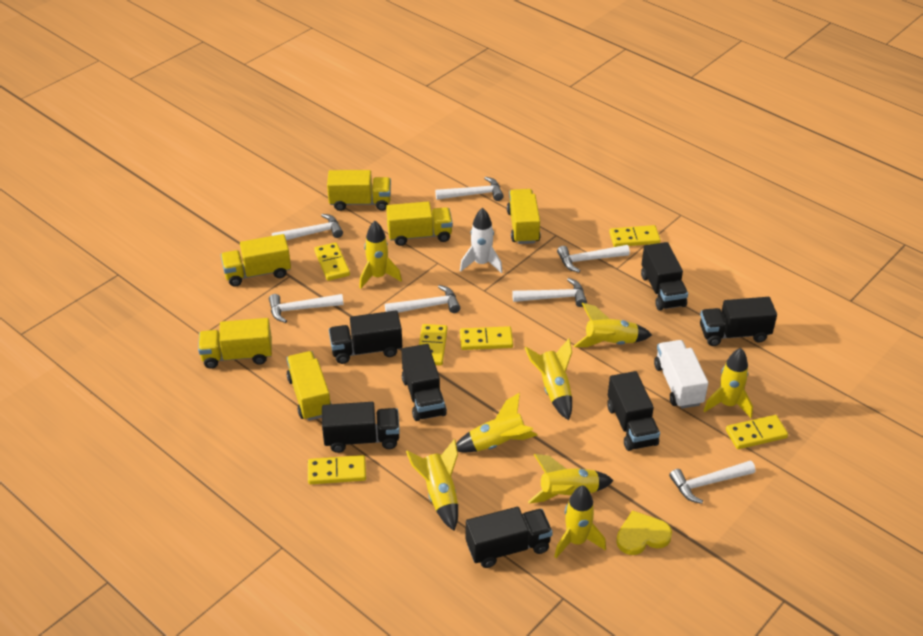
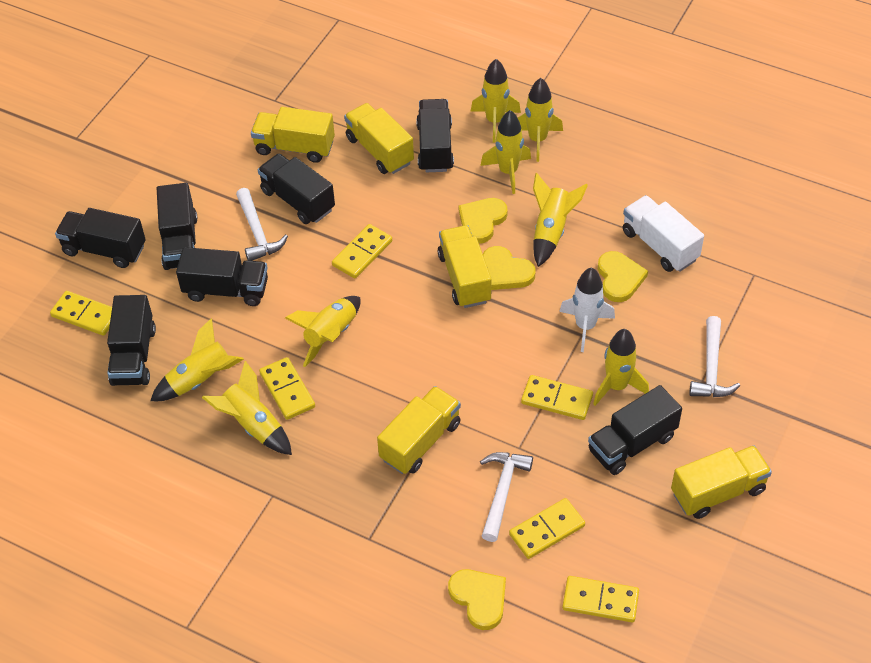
white hammer: [269,294,344,323] [272,214,343,240] [385,285,460,313] [435,177,504,201] [512,278,587,307] [557,245,630,272] [669,461,755,504] = 7 -> [236,188,288,261] [480,452,533,542] [689,316,740,397] = 3
yellow heart: [616,510,672,555] = 1 -> [448,569,506,630] [459,198,508,243] [483,246,535,290] [598,251,648,302] = 4
yellow truck: [198,318,272,369] [221,234,291,287] [286,351,331,421] [327,170,391,211] [386,201,453,246] [507,189,541,244] = 6 -> [251,107,335,163] [344,103,414,174] [377,386,461,474] [438,225,492,308] [671,445,772,519] = 5

